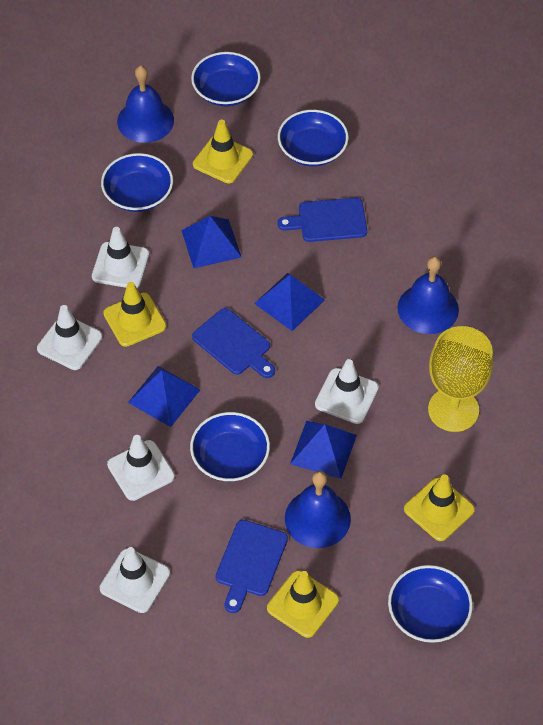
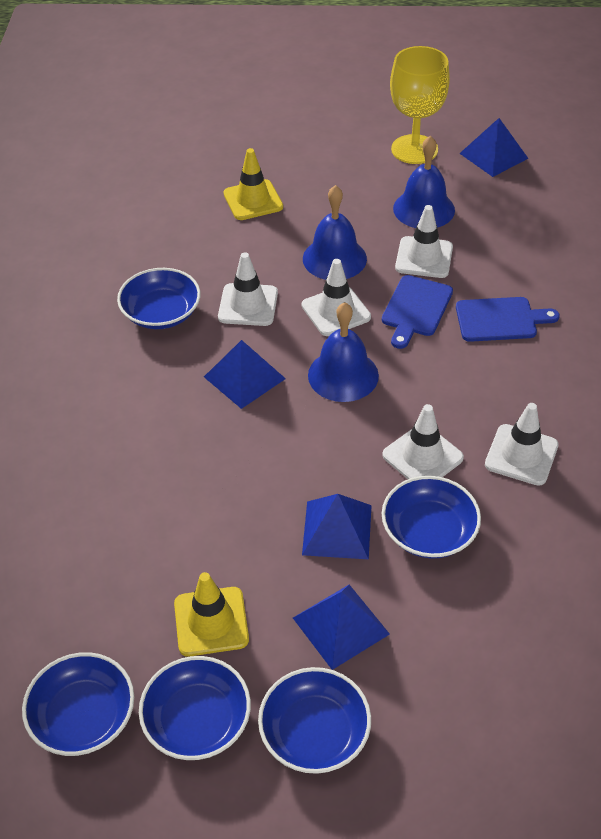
blue cutting board: [192,308,275,378] [216,520,288,613] [278,198,367,242] = 3 -> [382,275,453,349] [456,297,560,342] = 2
yellow traffic cone: [103,282,166,347] [193,120,253,184] [267,570,339,638] [404,474,475,541] = 4 -> [174,572,249,657] [224,148,283,220] = 2

